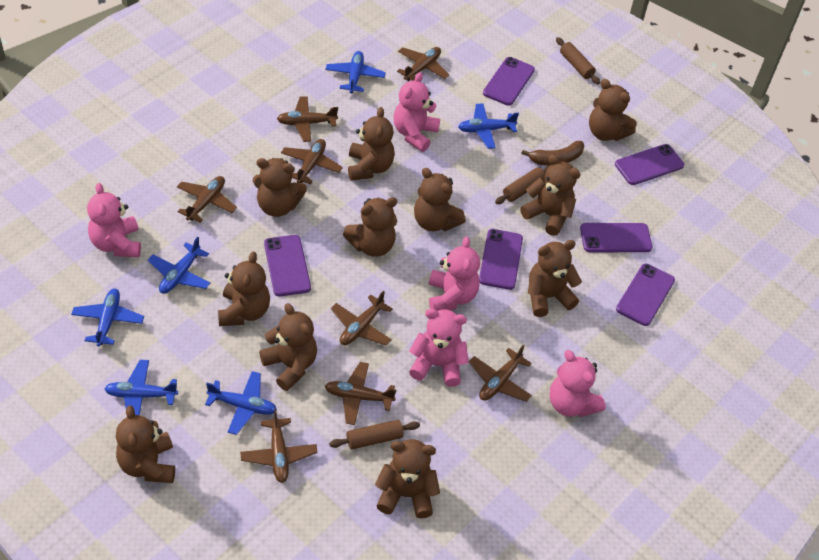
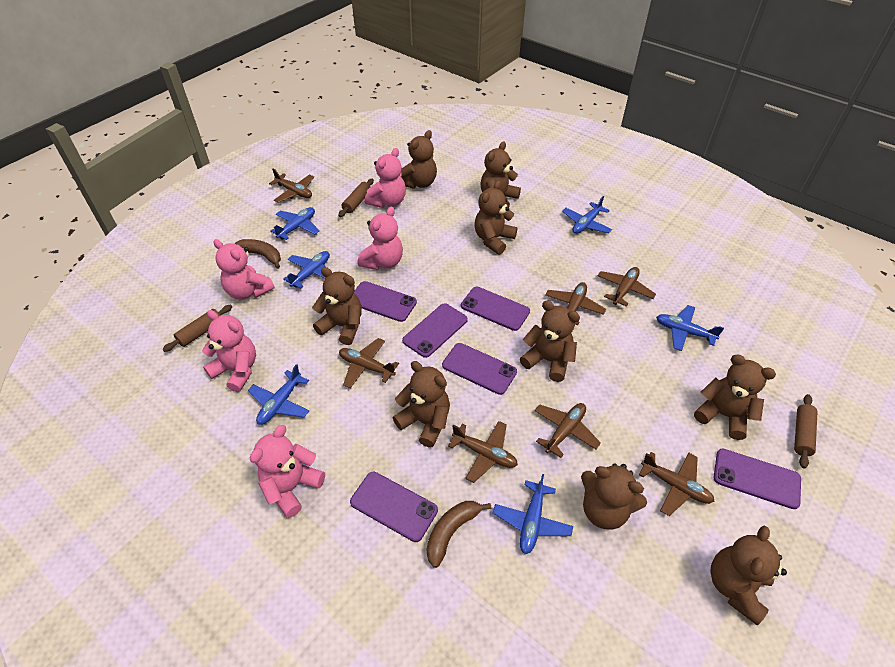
brown banana: [521,141,584,166] = 1 -> [235,239,281,269] [426,501,491,568] = 2
brown plane: [177,176,237,222] [240,409,317,483] [277,96,338,142] [281,139,343,184] [325,362,396,425] [331,291,392,345] [397,47,449,81] [469,345,532,402] = 8 -> [269,169,314,203] [339,338,399,388] [448,421,518,483] [535,403,601,458] [545,282,606,325] [598,267,656,307] [639,452,715,516] = 7
brown teddy bear: [116,405,175,483] [218,252,270,326] [253,158,307,217] [259,303,317,391] [343,197,398,257] [348,107,395,181] [375,439,440,519] [414,168,466,231] [520,155,581,236] [528,240,582,317] [589,79,637,141] = 11 -> [312,267,362,345] [393,361,450,447] [401,130,437,189] [474,180,517,255] [480,141,521,207] [520,301,580,382] [581,463,647,529] [694,354,776,440] [710,525,787,625] = 9

